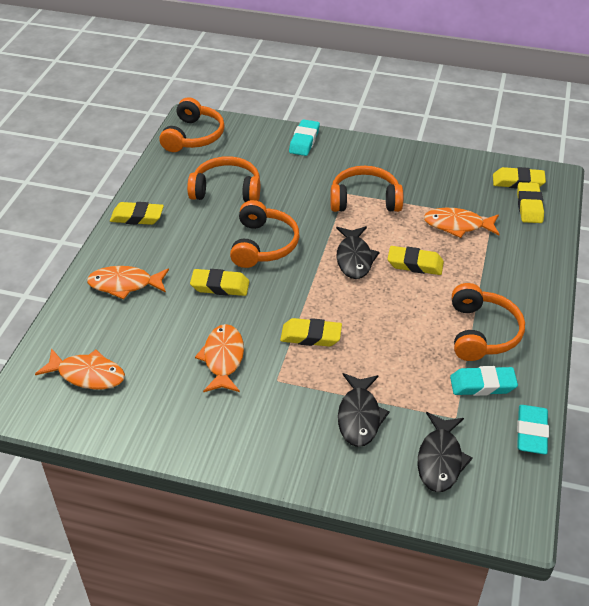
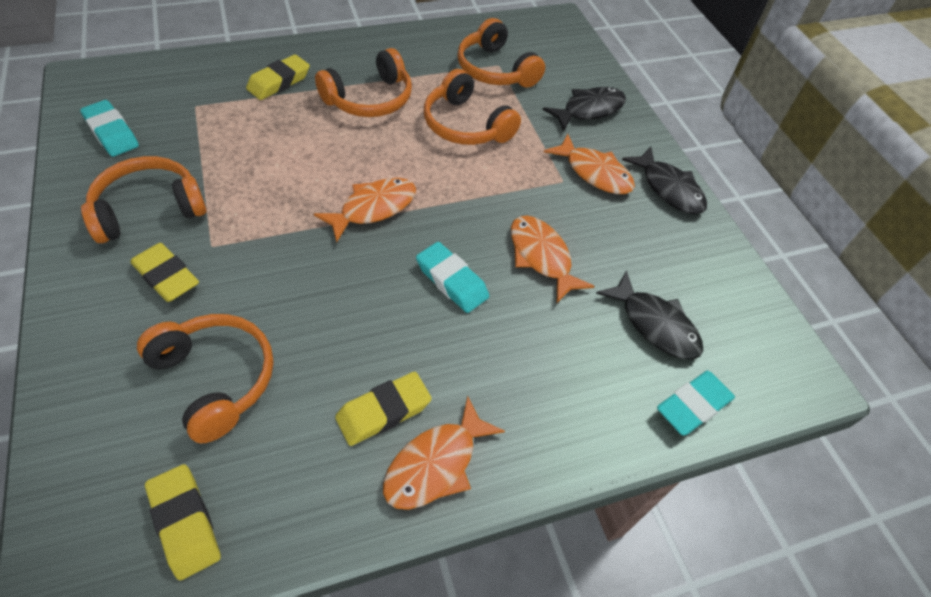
yellow eraser: [110,202,164,225] [190,269,250,296] [280,318,342,347] [387,246,444,275] [493,167,546,189] [517,182,544,223] = 6 -> [130,243,199,302] [145,464,221,580] [246,54,310,100] [335,372,432,446] = 4

